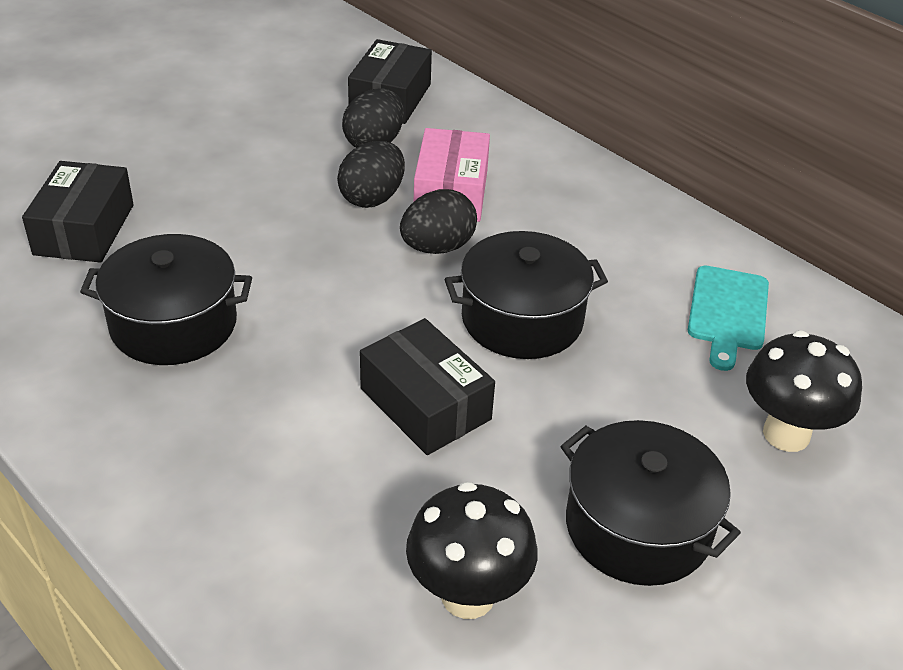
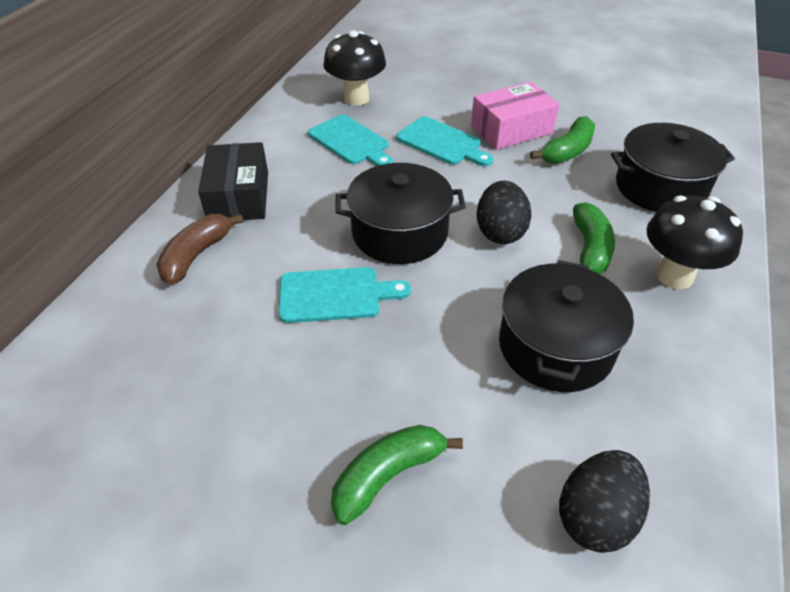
black box: [22,161,134,263] [348,39,432,124] [360,318,495,455] = 3 -> [198,142,268,220] = 1
black egg: [337,141,405,208] [342,89,404,148] [400,189,477,254] = 3 -> [477,181,532,244] [559,450,650,553] = 2
brown banana: none = 0 -> [156,214,243,285] = 1
green banana: none = 0 -> [331,425,463,525] [530,116,595,164] [573,202,615,274] = 3
turquoise cutting board: [688,266,769,371] = 1 -> [278,267,411,323] [308,115,393,166] [396,116,493,166] = 3

